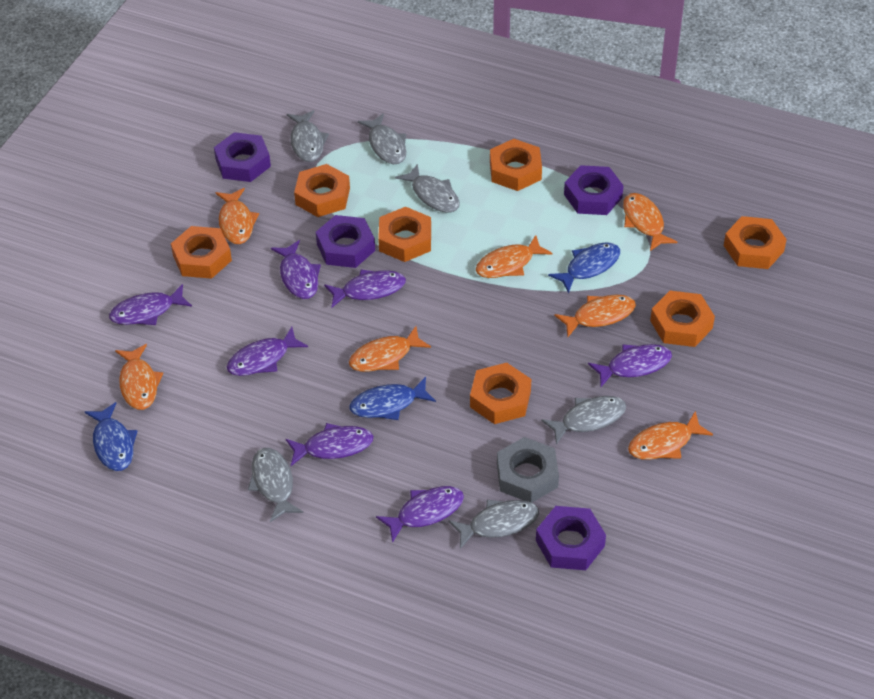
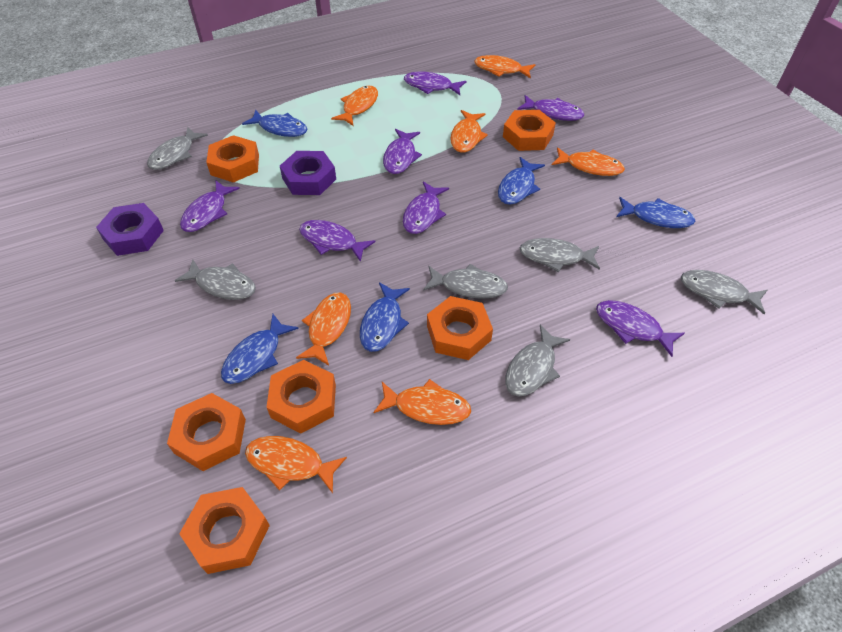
blue fish: [85,402,138,471] [350,377,436,420] [548,242,620,293] = 3 -> [221,314,299,384] [242,110,307,137] [360,282,410,352] [498,157,545,205] [616,197,695,228] = 5
grey nut: [497,437,559,503] = 1 -> none = 0
orange nut: [171,226,232,279] [294,164,350,217] [378,207,431,262] [470,363,531,424] [490,139,542,191] [650,291,715,347] [724,216,787,269] = 7 -> [167,393,246,471] [179,487,270,574] [206,135,259,183] [267,360,336,434] [427,296,493,360] [503,110,556,151] = 6
purple nut: [214,132,271,182] [316,215,375,268] [536,506,606,570] [564,165,624,215] = 4 -> [96,203,164,256] [280,151,336,195] = 2

